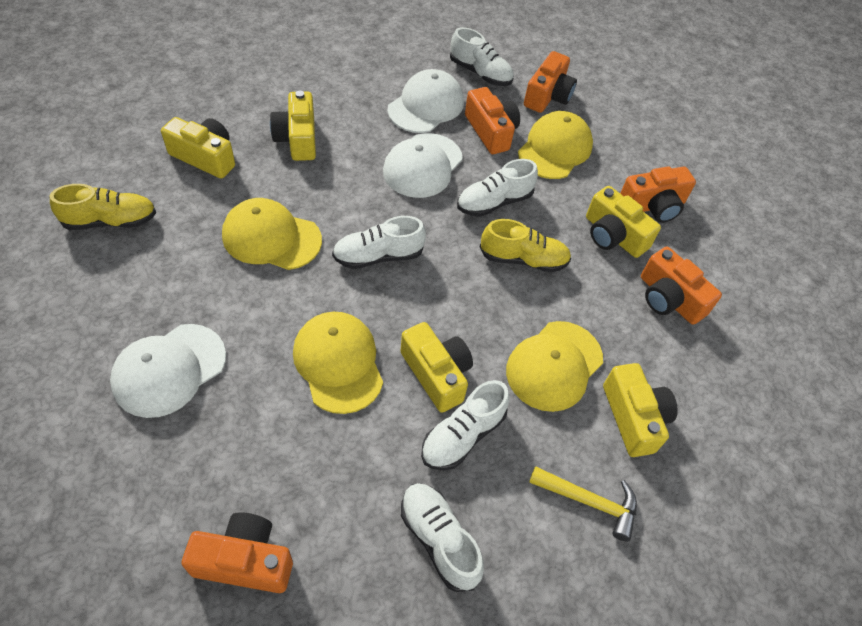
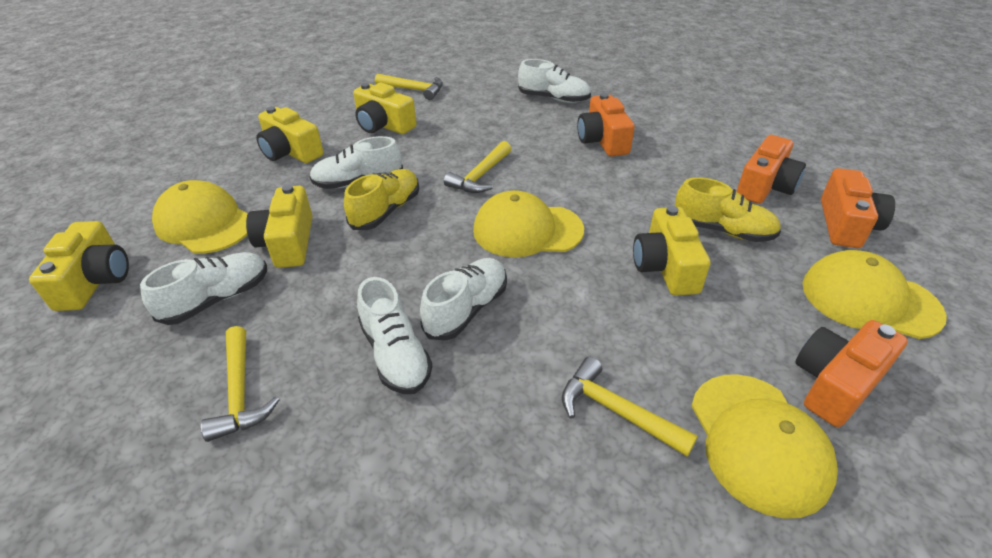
orange camera: [182,512,293,593] [465,87,520,154] [524,51,577,113] [620,166,696,223] [641,246,722,325] = 5 -> [577,93,635,156] [736,135,806,204] [795,320,908,427] [821,168,895,248] = 4
white cap: [110,324,226,418] [383,133,463,198] [388,69,464,133] = 3 -> none = 0
yellow hammer: [529,466,637,541] = 1 -> [201,326,280,442] [375,74,443,100] [444,141,511,193] [562,357,698,457] = 4

